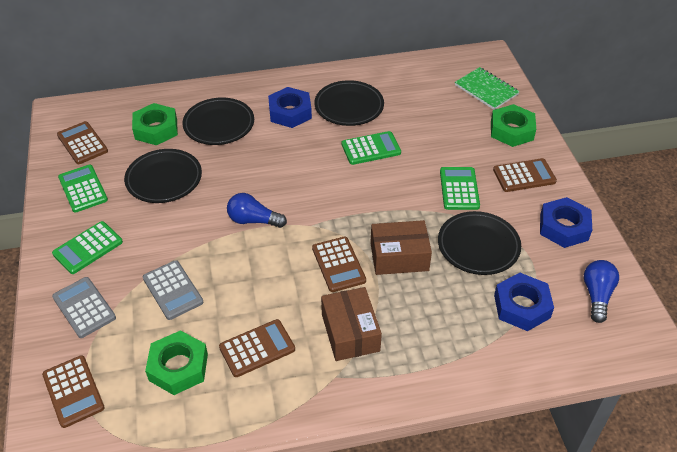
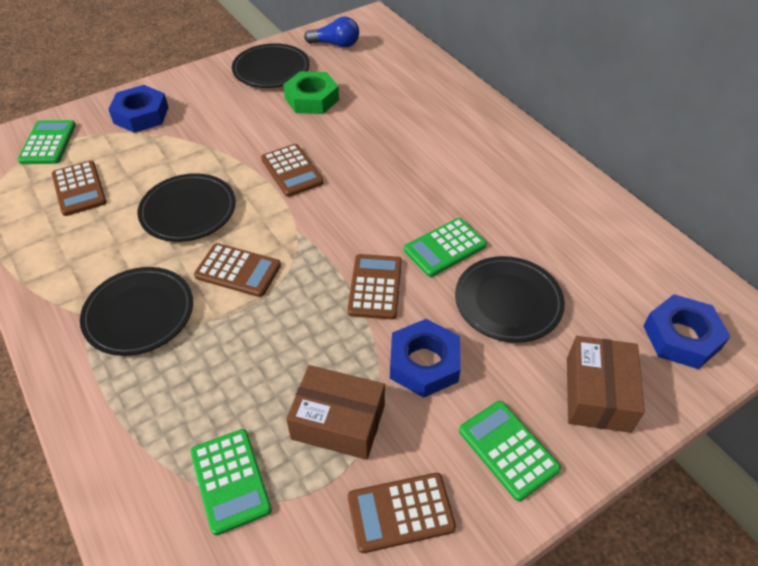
blue light bulb: [227,193,287,228] [584,260,619,323] = 2 -> [304,16,359,47] = 1
green notebook: [455,67,520,110] = 1 -> none = 0
green nut: [132,103,178,145] [145,330,208,395] [491,104,536,147] = 3 -> [283,71,339,114] = 1
grey calculator: [52,277,116,338] [143,260,203,320] = 2 -> none = 0

